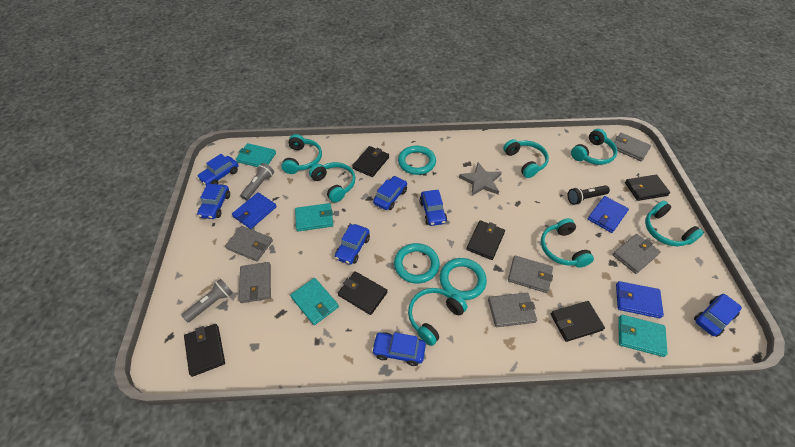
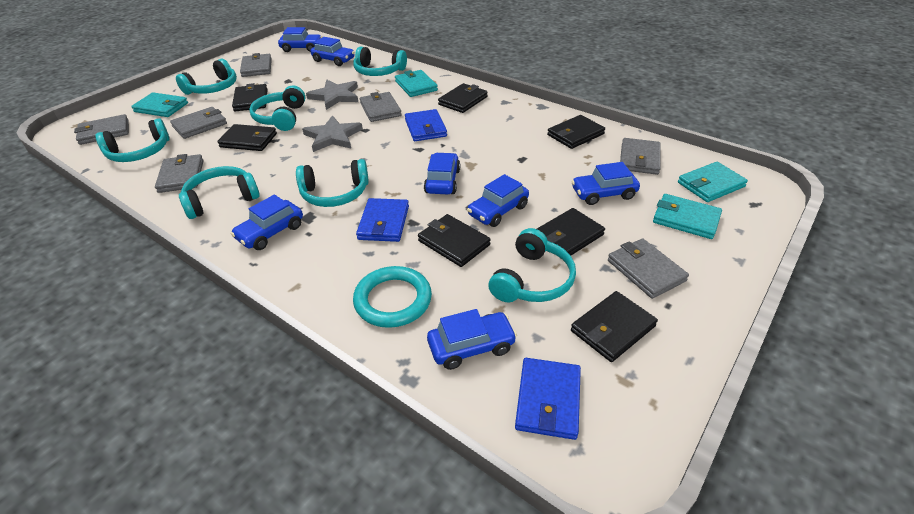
black flashlight: [568,185,610,205] = 1 -> none = 0
black wallet: [184,324,225,377] [338,271,387,315] [352,146,389,177] [466,220,505,260] [551,301,605,342] [625,175,670,201] = 6 -> [217,124,277,151] [232,83,268,111] [418,214,491,267] [438,83,488,113] [537,208,605,256] [547,115,605,149] [571,291,658,362] = 7
grey flashlight: [181,279,233,322] [240,163,274,200] = 2 -> none = 0
grey star: [459,162,502,196] = 1 -> [302,116,363,152] [306,80,358,110] = 2
grey wallet: [225,226,273,261] [239,262,271,303] [488,293,537,327] [508,256,553,293] [612,234,661,274] [614,133,651,161] = 6 -> [74,114,129,145] [155,154,204,193] [170,107,227,139] [240,53,272,77] [360,92,402,122] [608,238,689,299] [620,138,661,175] = 7
turquoise ring: [394,243,440,284] [398,146,436,175] [440,258,487,300] = 3 -> [353,266,432,328] = 1

